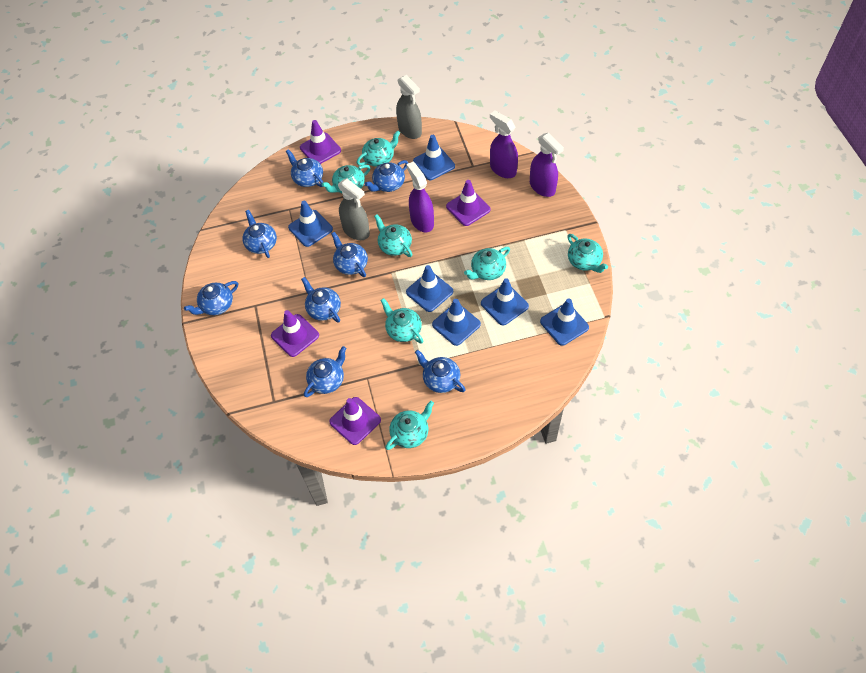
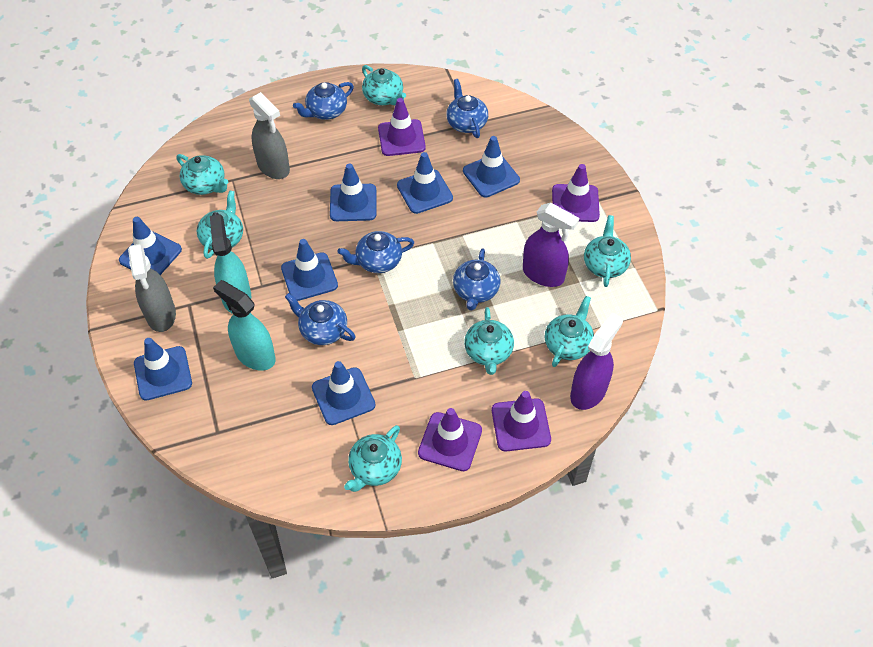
blue teapot: [184,281,238,315] [242,210,277,258] [286,149,324,187] [301,277,341,323] [304,346,346,397] [331,232,368,277] [365,160,408,192] [415,350,465,393] = 8 -> [285,293,356,345] [293,82,354,120] [337,231,414,273] [446,79,488,138] [453,248,501,310] = 5
blue traffic cone: [288,201,333,247] [406,265,453,312] [413,135,455,180] [432,299,481,346] [481,278,529,325] [540,298,589,346] = 6 -> [119,217,182,275] [134,338,192,401] [281,239,338,301] [312,361,375,425] [330,163,376,221] [397,152,453,214] [463,136,520,198] = 7
purple spray bottle: [406,162,434,232] [490,111,518,178] [530,133,564,197] = 3 -> [523,203,579,287] [570,313,623,410] = 2
turquoise spray bottle: none = 0 -> [210,214,251,314] [213,280,276,371] = 2

